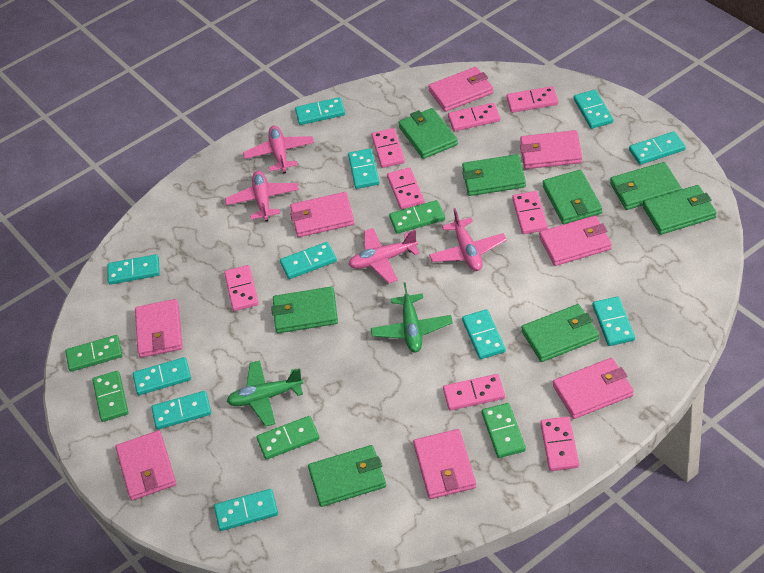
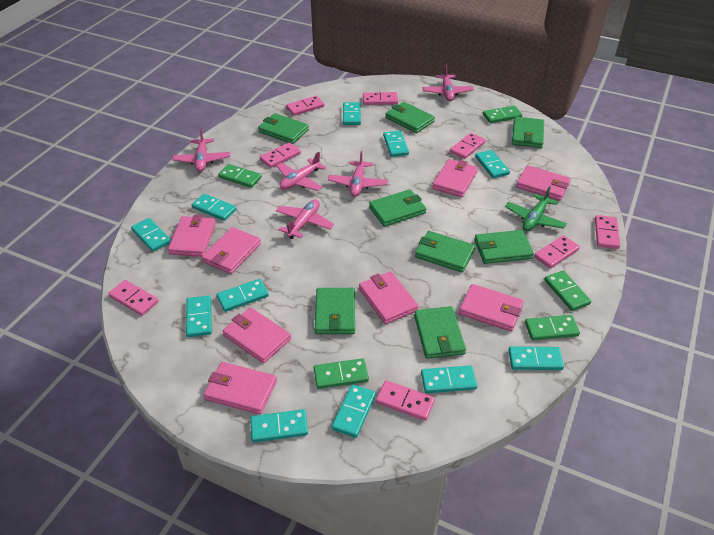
green plane: [226,360,303,427] [371,282,453,352] = 2 -> [505,186,567,231] = 1
pink plane: [225,171,299,221] [243,125,314,174] [348,228,420,284] [429,208,507,271] = 4 -> [172,128,230,172] [275,199,334,239] [276,152,326,191] [328,151,388,197] [423,65,474,101] = 5

